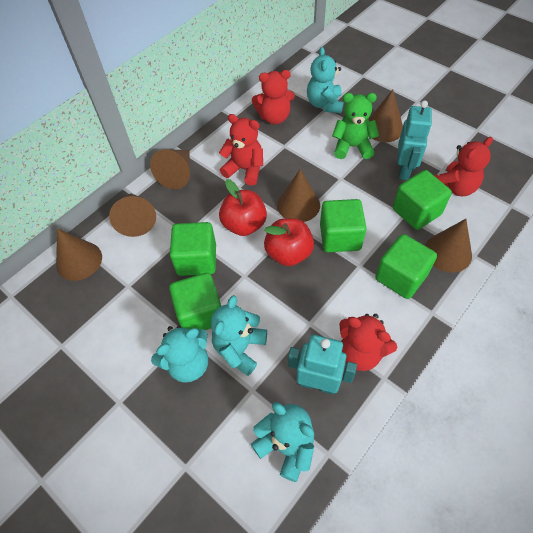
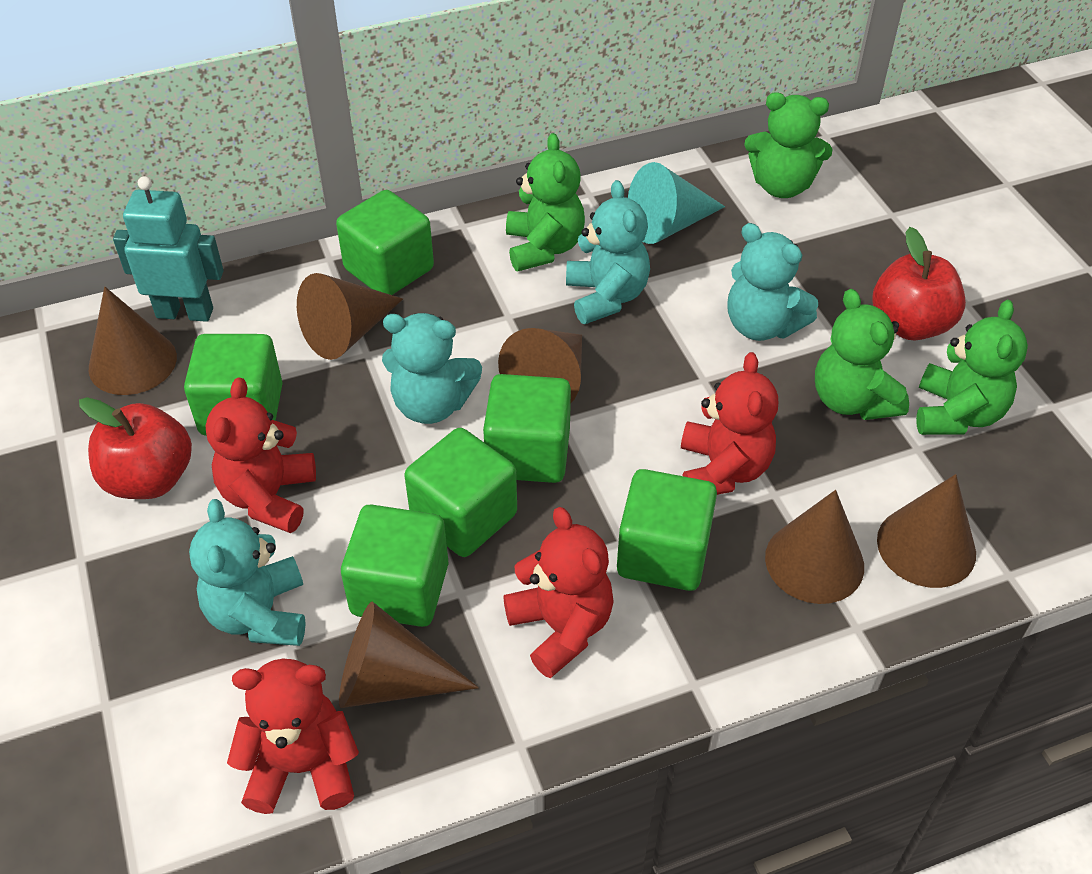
green cube: [169,273,221,330] [170,222,216,276] [320,199,367,252] [375,234,437,299] [393,170,452,230] = 5 -> [184,334,283,436] [336,190,434,295] [341,504,449,627] [404,428,517,557] [483,374,571,483] [617,469,717,591] = 6
green teddy bear: [332,93,379,159] = 1 -> [506,133,585,271] [744,92,833,198] [815,289,909,420] [916,300,1028,435] = 4
turquoise cone: none = 0 -> [628,162,725,244] = 1
turquoise robot: [288,335,357,395] [397,100,432,180] = 2 -> [113,176,224,322] = 1

